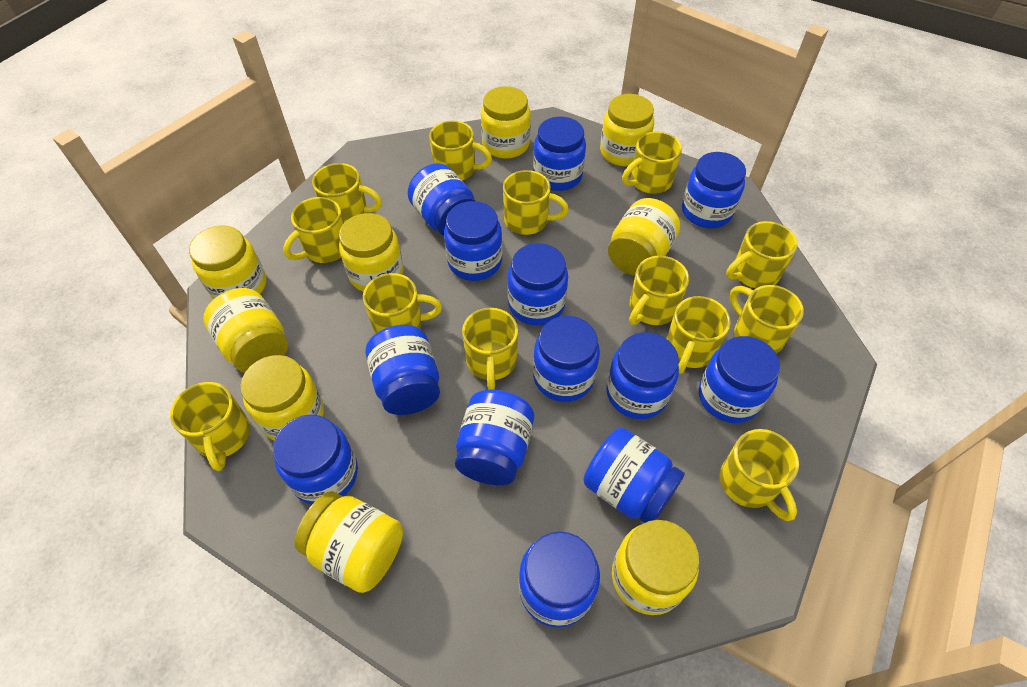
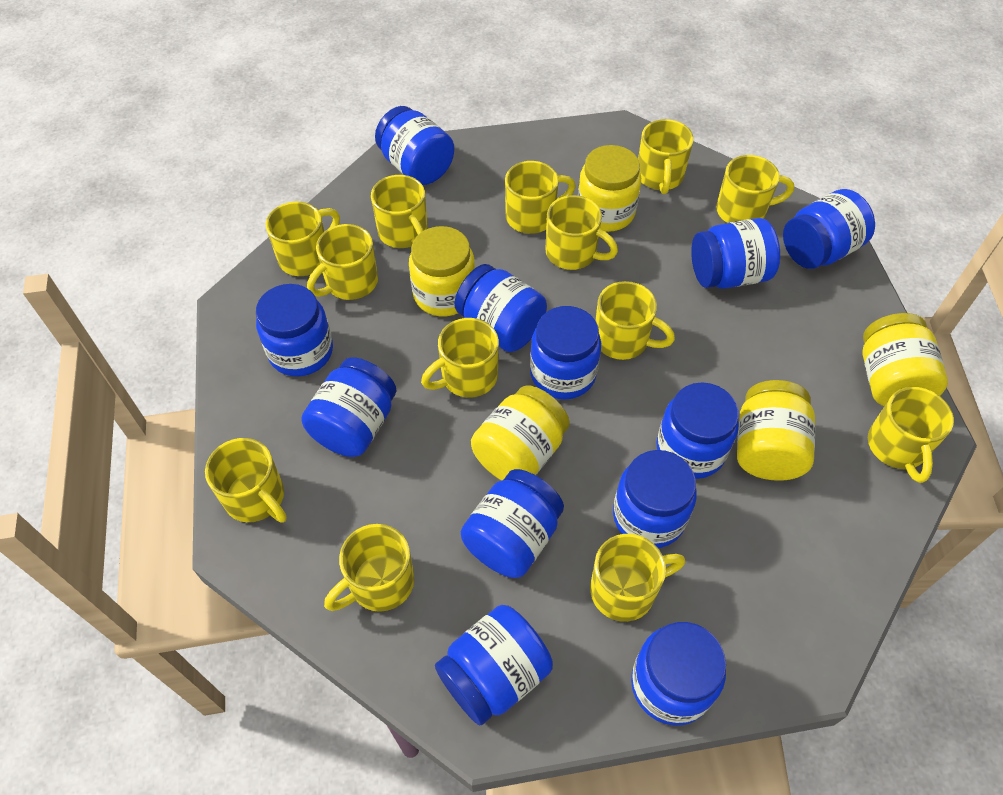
blue jar: [273,415,358,504] [365,325,440,415] [408,163,476,236] [444,201,502,281] [455,389,534,485] [507,243,568,325] [519,532,600,628] [533,116,586,191] [533,316,600,402] [584,428,685,523] [606,332,679,419] [682,152,746,228] [699,336,780,423] = 13 -> [256,284,333,376] [302,357,396,457] [375,106,454,185] [435,605,553,726] [454,264,547,352] [461,469,564,578] [530,306,601,399] [613,450,697,548] [631,622,726,726] [657,383,739,479] [691,218,780,289] [783,189,875,269] = 12
yellow jar: [189,225,266,299] [204,288,288,373] [240,355,324,441] [294,491,403,593] [339,213,404,292] [481,86,531,159] [600,94,654,167] [608,198,680,276] [612,520,699,615] = 9 -> [409,226,475,316] [471,386,570,480] [578,145,641,232] [737,380,815,481] [862,313,948,406] = 5

